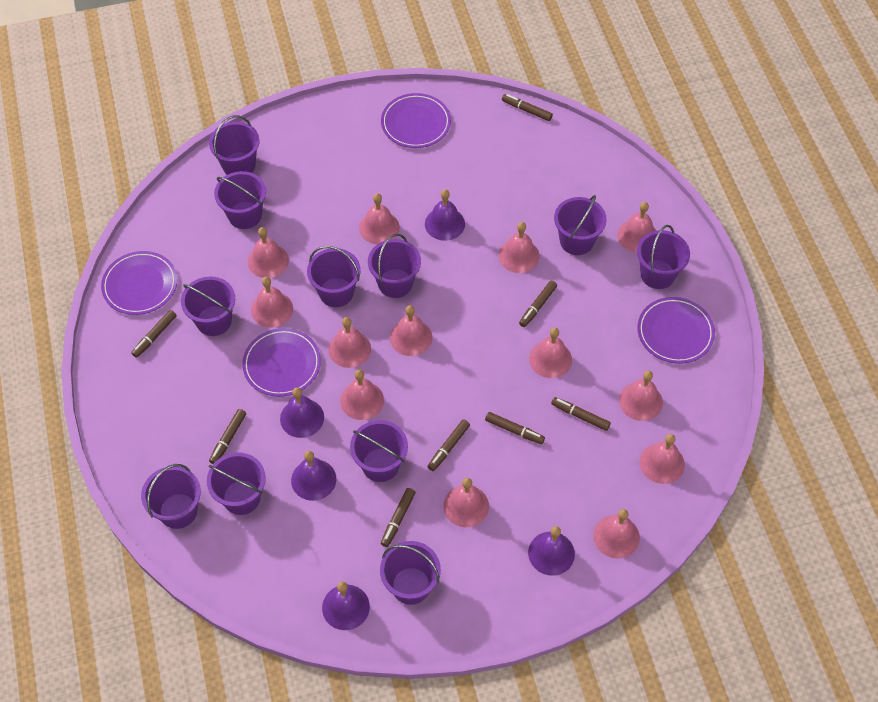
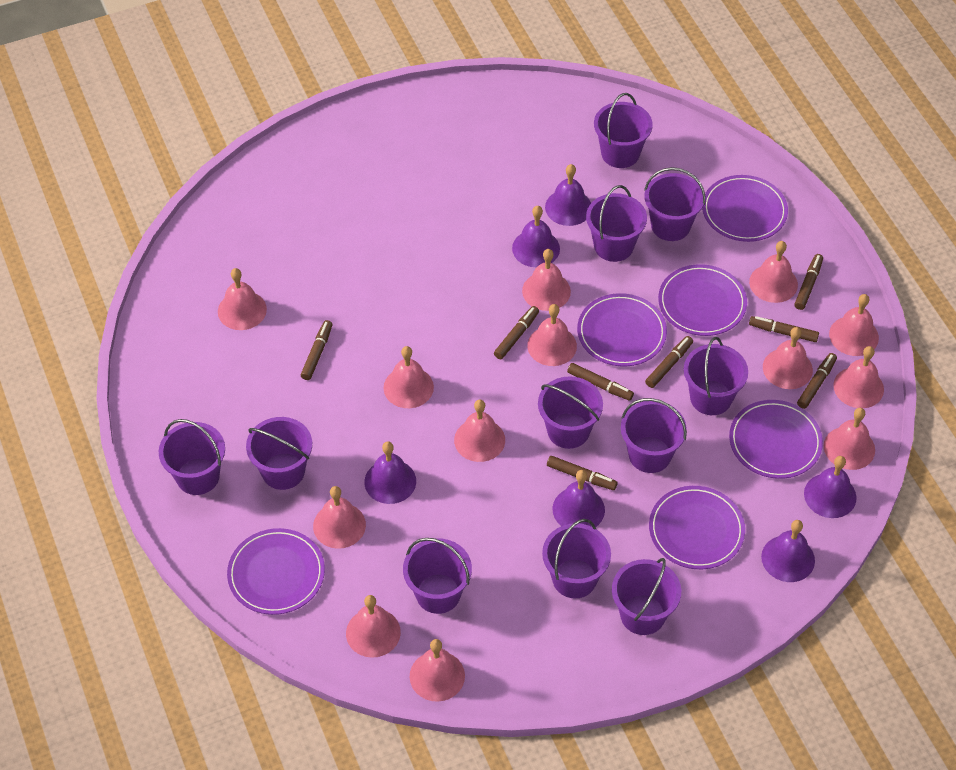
purple bell: [280,387,324,438] [291,451,336,501] [322,581,370,630] [425,189,465,241] [528,526,575,575] = 5 -> [364,442,416,504] [512,206,560,267] [545,164,591,226] [553,470,605,527] [761,520,815,582] [804,456,857,518] = 6
purple plate: [101,251,177,315] [242,328,321,397] [381,93,451,148] [637,297,715,364] = 4 -> [227,528,325,615] [577,293,667,366] [649,486,745,569] [658,264,747,336] [702,175,788,242] [729,400,823,479] = 6

